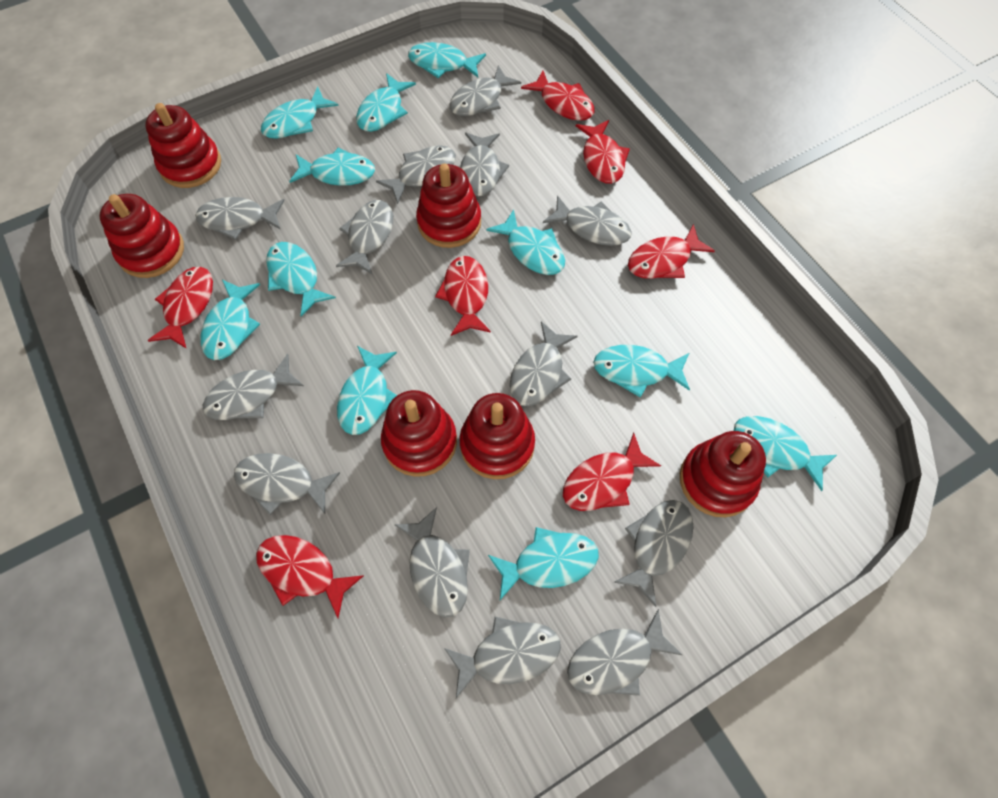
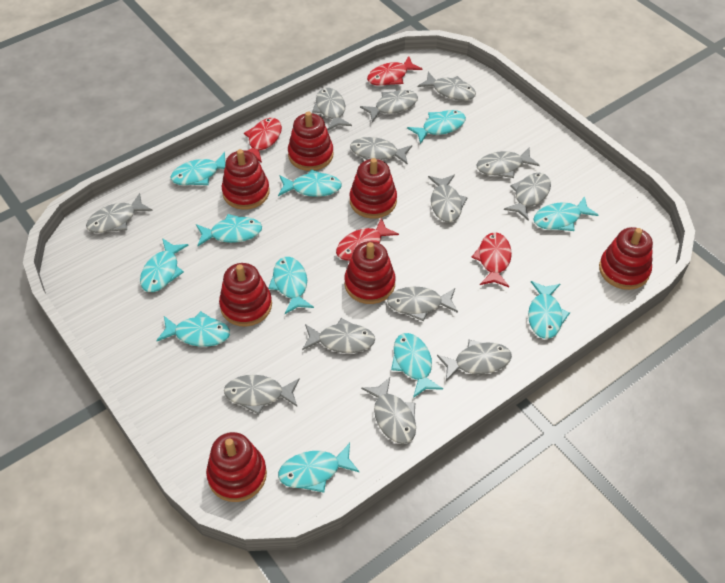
red fish: [148,267,213,349] [256,535,363,618] [435,256,491,336] [521,71,595,121] [563,433,661,511] [576,120,630,184] [628,224,715,279] = 7 -> [244,118,282,163] [336,218,399,261] [367,56,423,86] [471,232,512,287] = 4
red stacking toy: [99,194,184,278] [145,103,221,188] [381,390,457,477] [416,164,481,248] [459,393,535,479] [680,431,766,517] = 6 -> [206,432,267,502] [219,263,272,327] [222,149,270,210] [288,111,334,171] [344,241,396,304] [350,158,397,219] [599,227,653,290] = 7

